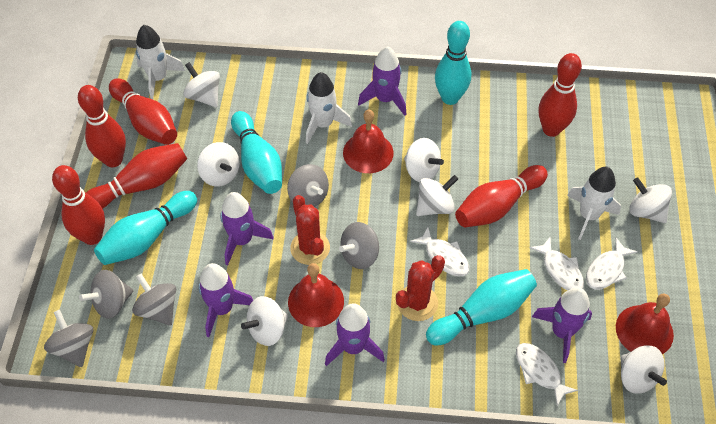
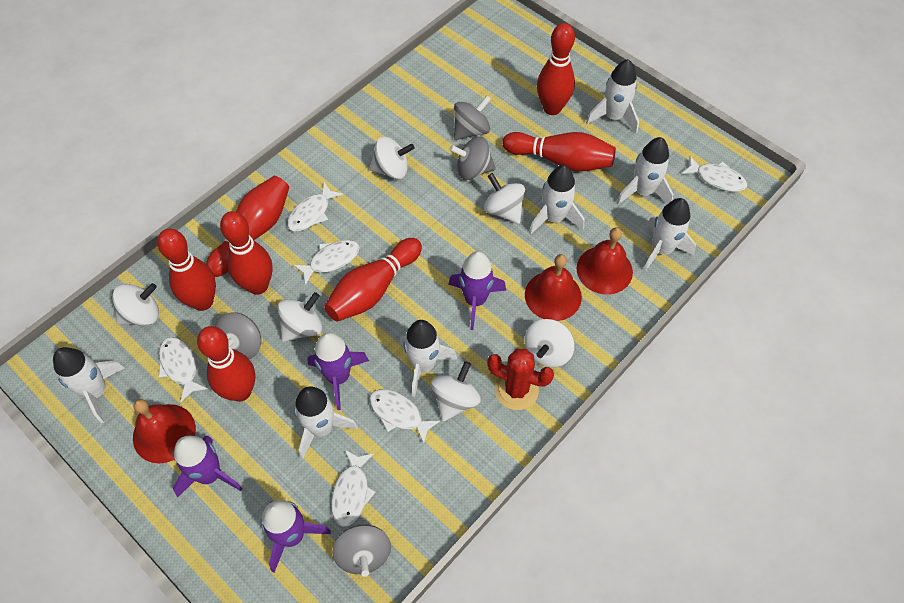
grey spinning top: [44,310,93,367] [79,270,133,319] [132,274,176,326] [287,164,329,207] [339,222,379,269] = 5 -> [215,312,261,359] [332,524,391,577] [449,137,496,180] [454,96,491,140] = 4
purple rocket: [198,263,253,337] [220,192,274,265] [325,303,385,366] [358,46,407,116] [532,287,592,363] = 5 -> [173,436,243,498] [261,500,331,573] [307,332,369,410] [448,251,506,330] = 4
red bowling pin: [52,165,105,245] [78,85,126,167] [86,143,187,209] [109,78,177,145] [455,165,548,228] [539,53,582,137] = 6 -> [157,229,216,311] [197,326,255,402] [206,176,289,277] [220,211,273,295] [324,238,422,322] [502,132,616,171] [537,23,575,115] = 7
red cactus: [290,195,330,265] [396,255,445,321] = 2 -> [487,349,554,410] = 1
turquoise bowling pin: [94,191,197,265] [231,111,282,194] [426,269,537,345] [435,21,471,105] = 4 -> none = 0
white fish: [410,227,469,276] [516,343,578,406] [530,237,584,291] [586,238,638,289] = 4 -> [158,337,208,402] [287,182,343,231] [293,240,360,285] [331,450,376,527] [369,389,440,444] [682,156,747,192] = 6
white rocket: [136,25,185,99] [306,72,352,144] [567,167,621,240] = 3 -> [53,347,125,423] [294,386,358,460] [400,320,457,397] [529,165,584,235] [586,59,639,133] [617,137,673,204] [643,198,696,272] = 7
white spinning top: [183,62,220,107] [197,142,240,186] [241,296,288,346] [404,138,444,182] [416,175,458,216] [621,345,667,394] [629,177,672,223] = 7 -> [112,283,159,325] [278,292,322,342] [369,137,414,179] [431,361,481,421] [484,173,525,224] [524,319,574,367] = 6

